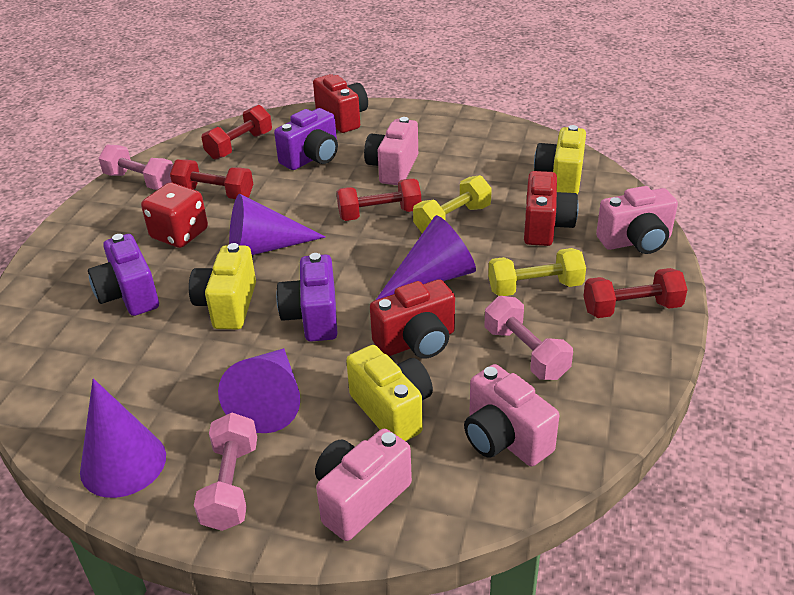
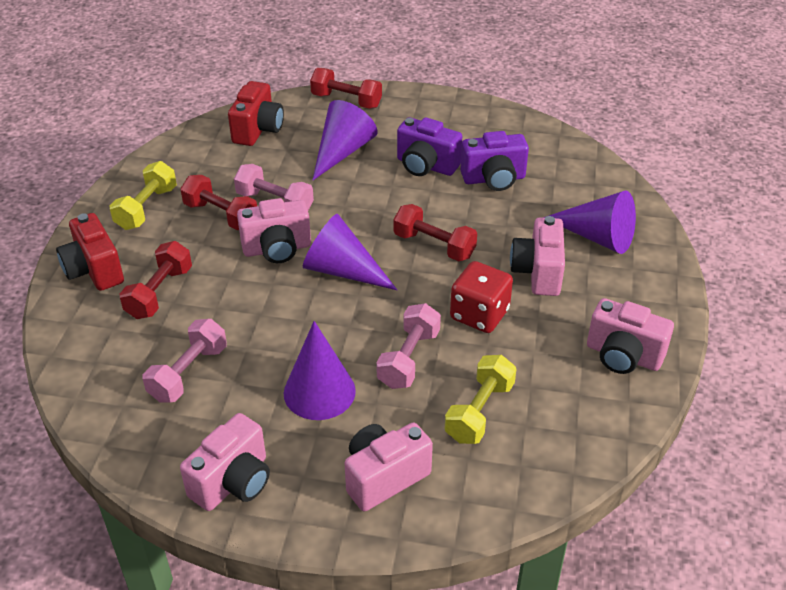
pink camera: [315,429,412,541] [364,117,418,185] [464,364,559,466] [596,186,678,254] = 4 -> [180,413,270,511] [237,198,311,263] [345,423,433,511] [510,216,565,296] [587,298,674,374] = 5
purple camera: [88,234,159,316] [274,108,338,170] [276,253,338,342] = 3 -> [397,117,462,176] [460,131,529,191] = 2
red camera: [313,74,368,133] [370,279,455,359] [524,171,579,246] = 3 -> [56,213,124,291] [228,81,284,146] = 2
yellow camera: [189,243,256,329] [346,345,433,441] [534,125,586,194] = 3 -> none = 0

